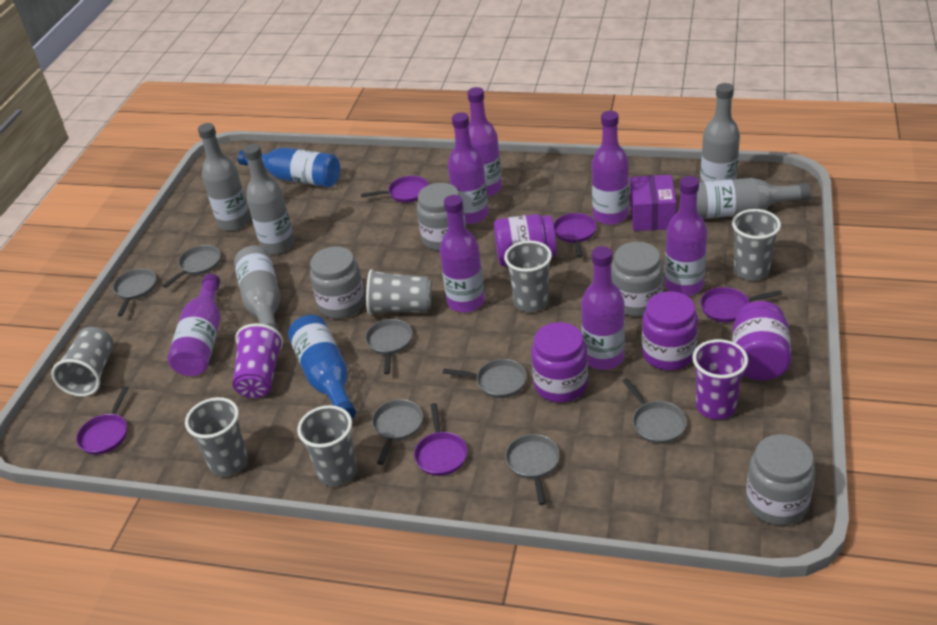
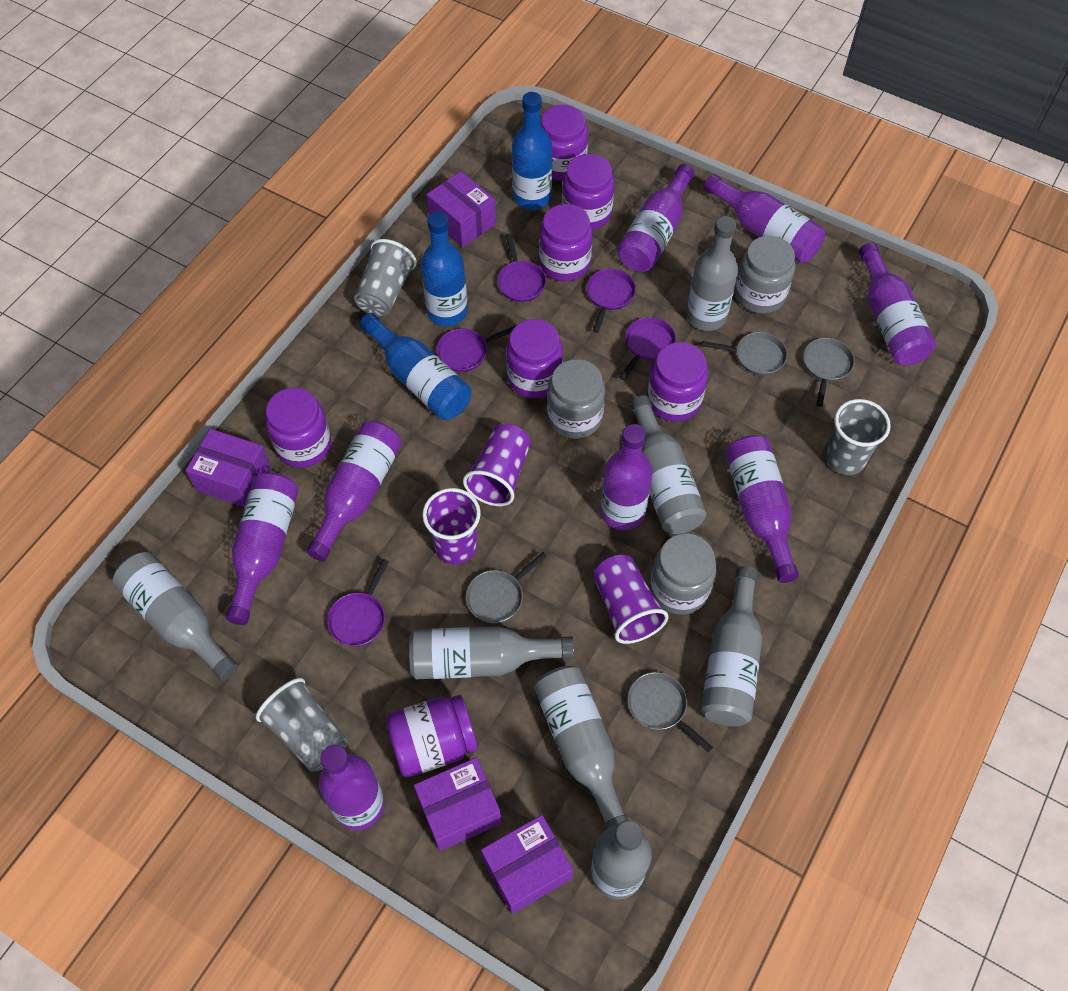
blue bottle: [237,147,340,187] [288,315,356,419] = 2 -> [360,313,471,420] [421,211,468,326] [512,92,552,210] = 3
grey bottle: [198,123,251,231] [234,246,281,331] [243,144,295,254] [697,178,810,218] [700,83,740,182] = 5 -> [113,552,238,681] [409,626,574,679] [534,665,628,830] [591,820,652,900] [631,395,707,534] [686,216,738,331] [701,566,762,726] = 7
grey cup: [51,327,114,397] [185,397,248,477] [297,405,357,486] [366,269,432,315] [504,240,552,312] [732,209,781,281] = 6 -> [256,678,347,772] [354,239,417,316] [826,399,891,475] = 3
grey jar: [310,247,365,319] [417,183,466,251] [611,242,663,317] [746,434,816,525] = 4 -> [547,359,605,439] [650,533,717,615] [735,236,795,314] = 3
grey pan: [113,269,156,316] [162,245,221,288] [365,319,413,374] [372,399,423,465] [442,359,527,398] [505,434,560,505] [622,378,687,444] = 7 -> [466,552,547,623] [627,672,713,752] [702,332,788,376] [803,338,855,407] = 4
purple bottle: [167,274,220,376] [440,195,485,313] [448,112,488,224] [467,87,502,197] [581,246,625,370] [592,111,629,225] [665,176,707,296] = 7 -> [226,472,299,625] [306,421,402,561] [319,745,385,830] [601,424,653,530] [618,164,694,272] [704,174,826,263] [726,435,799,583] [859,242,936,365] = 8
purple box: [630,175,676,231] = 1 -> [186,429,271,507] [414,757,502,851] [427,171,496,248] [481,815,573,914] = 4
purple cup: [232,323,283,398] [692,339,748,420] = 2 -> [422,488,481,565] [463,424,531,506] [593,555,669,644] = 3
purple jar: [494,214,557,266] [531,322,588,403] [642,291,698,370] [732,301,791,380] = 4 -> [266,388,331,468] [386,695,478,777] [506,319,563,398] [539,204,593,281] [541,105,588,181] [562,154,614,230] [647,342,708,421] = 7

